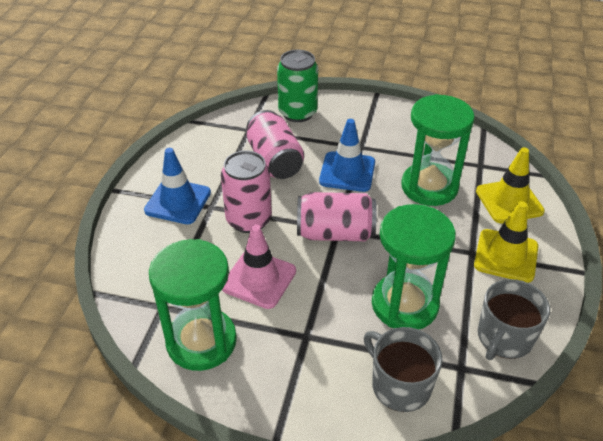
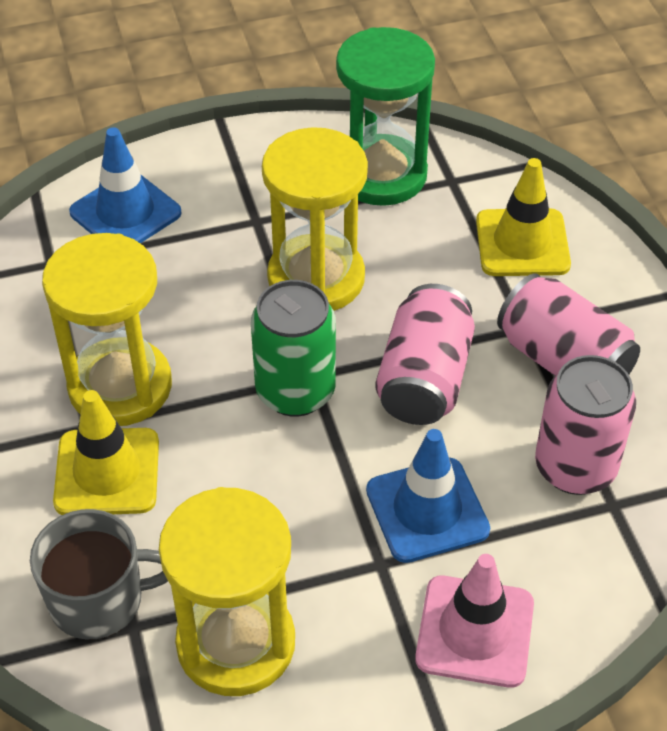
green hourglass: [149,239,237,371] [372,204,456,330] [401,94,475,206] = 3 -> [336,27,435,206] = 1
grey mug: [364,327,443,412] [478,279,550,360] = 2 -> [30,509,168,640] = 1
yellow hourglass: none = 0 -> [42,233,172,426] [159,487,295,696] [262,127,368,311] = 3

